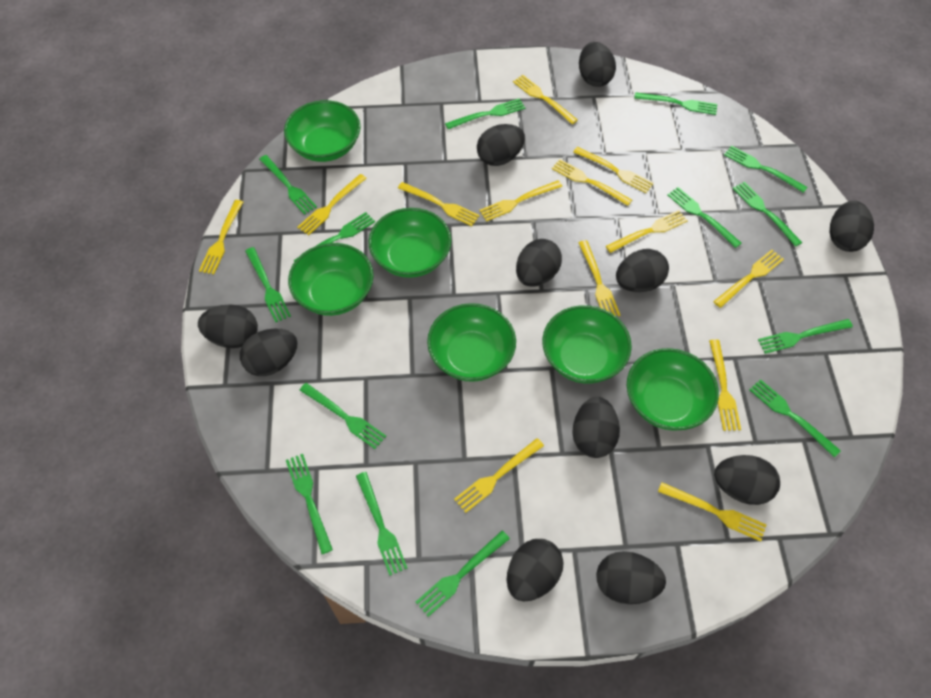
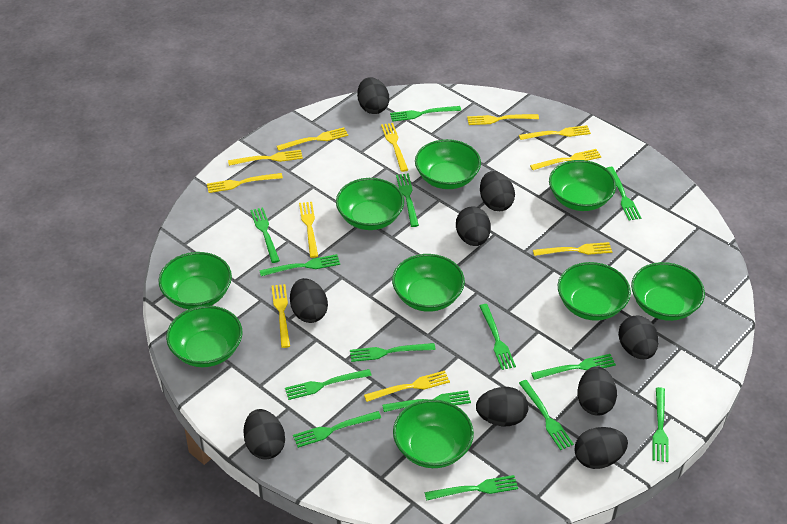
black egg: [198,305,258,348] [240,329,298,376] [477,124,525,166] [507,539,564,601] [516,239,562,287] [572,397,620,458] [579,42,616,87] [596,551,666,604] [616,249,669,292] [714,455,780,505] [829,201,874,252] = 11 -> [243,409,285,459] [290,278,328,323] [357,77,389,114] [456,206,491,246] [476,387,529,426] [480,171,515,211] [575,427,628,469] [577,366,617,416] [618,315,659,359] = 9
green bowl: [284,100,361,162] [288,243,374,316] [368,208,452,278] [427,303,516,382] [542,305,632,384] [627,348,719,431] = 6 -> [159,252,232,309] [166,305,242,367] [336,178,404,230] [392,254,465,312] [393,399,474,468] [415,139,481,189] [549,160,616,211] [558,262,631,321] [631,262,705,321] = 9
yellow fork: [199,200,243,274] [297,174,367,235] [398,182,480,226] [454,438,544,513] [479,180,562,222] [513,75,578,124] [552,159,632,206] [573,147,654,193] [579,240,621,316] [606,210,688,253] [658,482,766,542] [709,339,741,431] [713,250,784,308] = 13 -> [207,173,283,193] [228,150,303,166] [272,284,290,348] [277,127,348,151] [299,202,318,258] [364,371,450,402] [381,123,408,172] [467,114,539,125] [519,125,591,140] [530,149,601,170] [533,242,612,256] = 11

